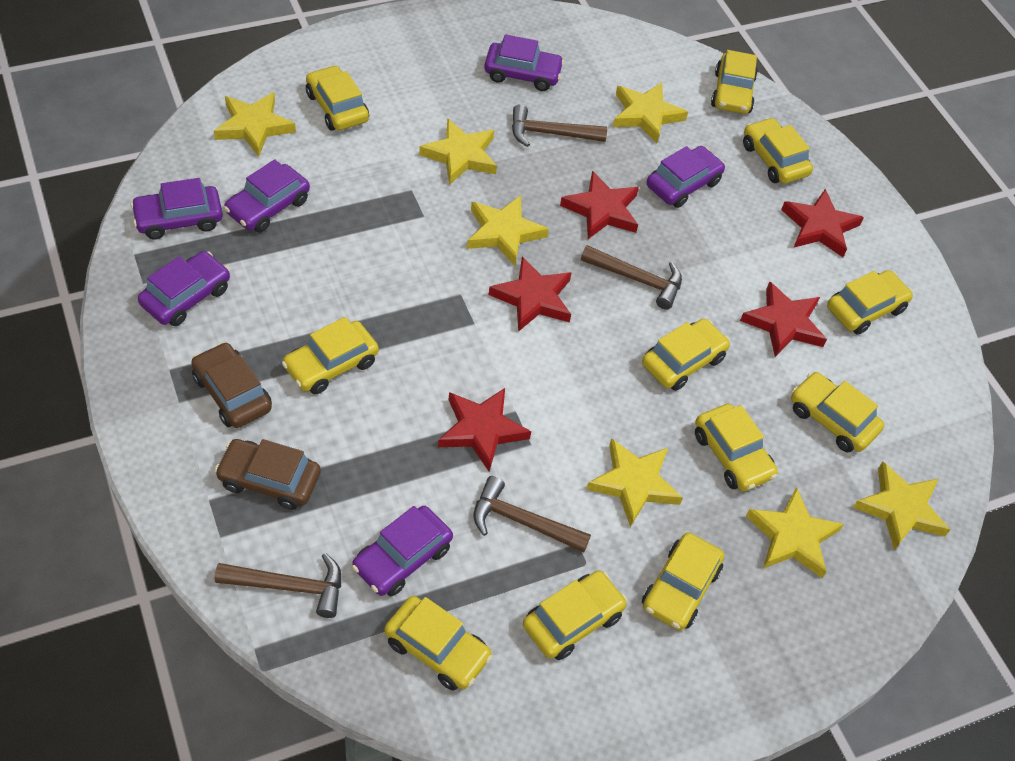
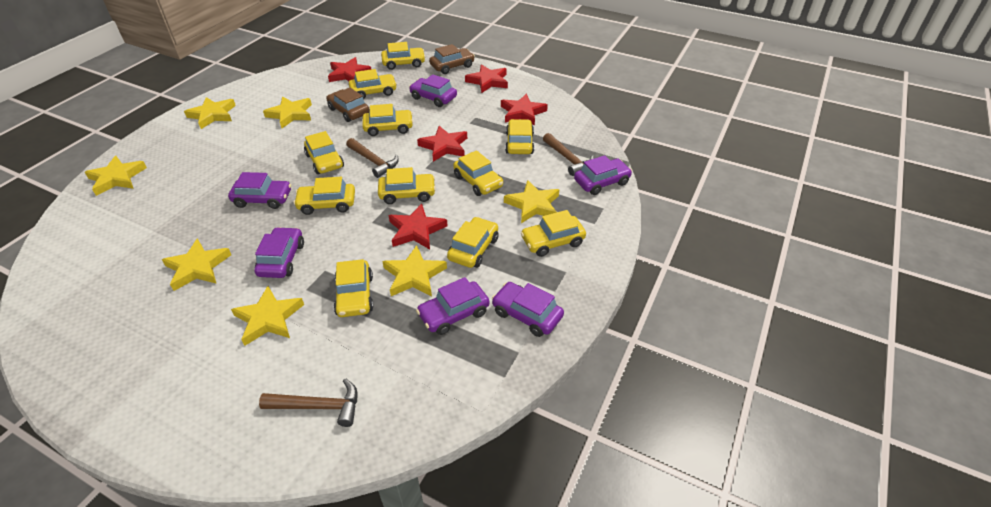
brown hammer: [215,553,341,618] [474,476,591,552] [512,104,607,147] [581,245,682,310] = 4 -> [259,378,357,427] [346,138,399,178] [543,133,594,176] = 3

